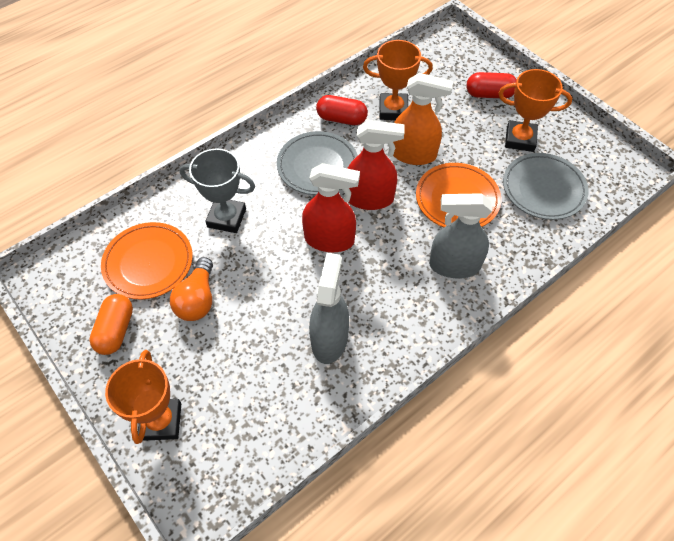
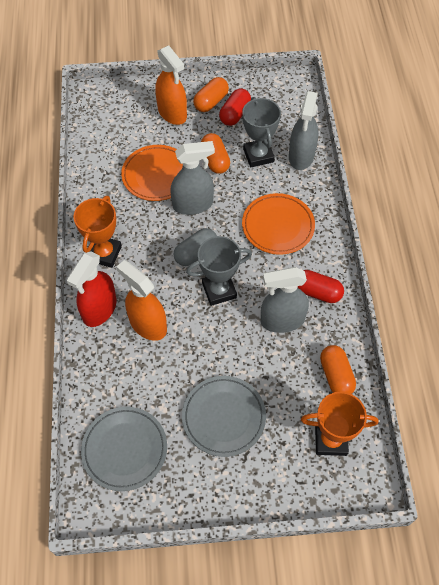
grey capsule: none = 0 -> [173,228,217,266] = 1
grey spray bottle: [309,253,349,364] [429,193,492,278] = 2 -> [170,141,215,215] [261,267,309,333] [289,91,319,170] = 3
grey trophy: [180,149,255,233] = 1 -> [186,236,252,306] [242,97,281,167] = 2
orange capsule: [89,294,133,355] = 1 -> [193,77,229,112] [201,133,230,174] [320,345,356,394] = 3
orange light bulb: [170,257,213,321] = 1 -> none = 0
orange spray bottle: [393,73,453,165] = 1 -> [116,260,167,341] [155,45,187,125] = 2
orange trophy: [105,350,181,444] [363,40,433,120] [498,69,572,152] = 3 -> [73,196,122,268] [301,392,378,456] = 2
red spray bottle: [302,163,360,252] [347,120,404,210] = 2 -> [67,251,117,327] = 1

